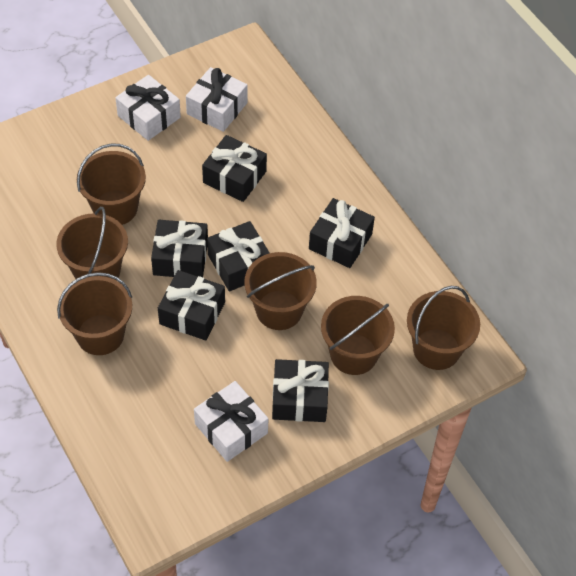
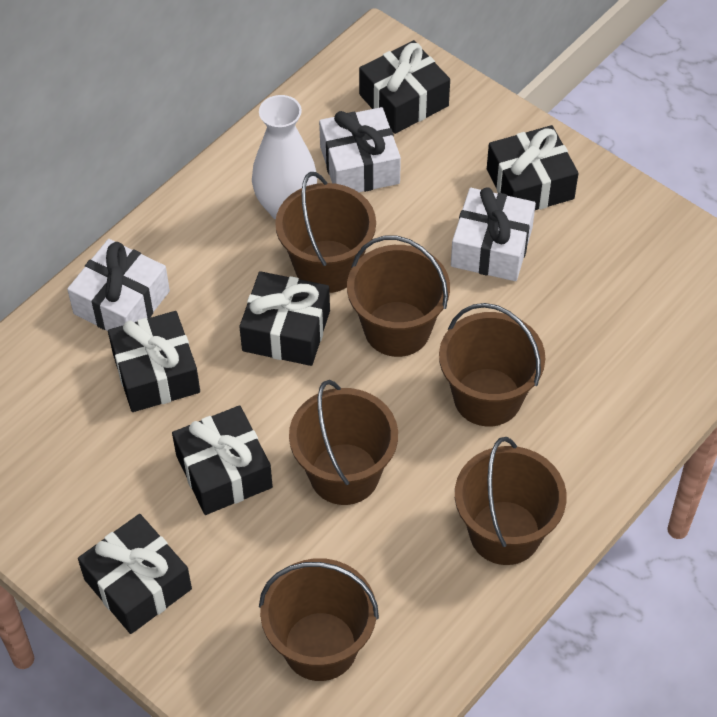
white vase: none = 0 -> [252,95,317,220] = 1

